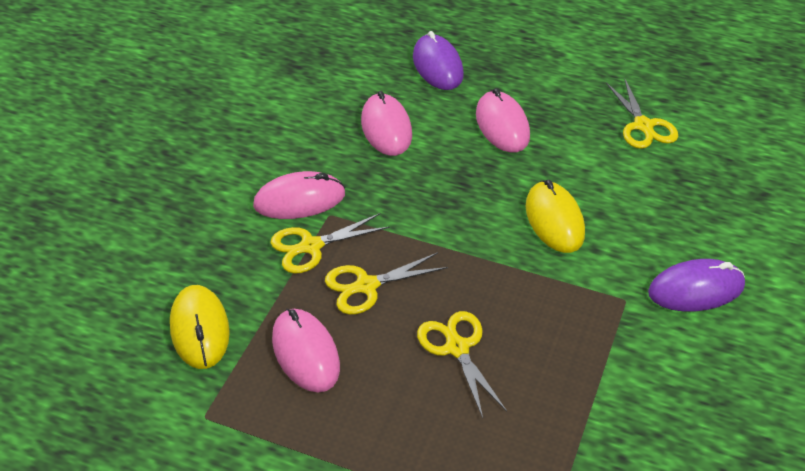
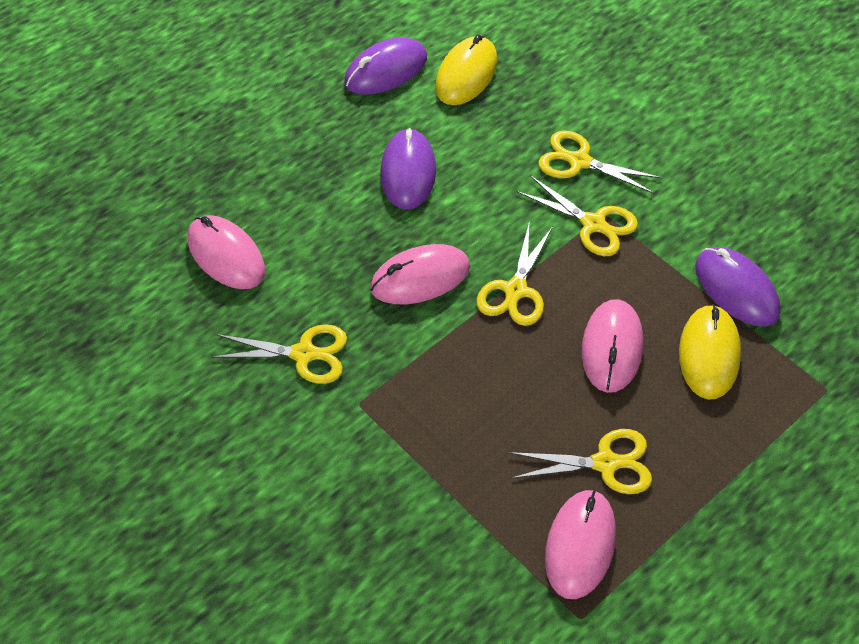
purple mouse: [413,31,464,90] [648,259,745,311] = 2 -> [344,38,427,95] [380,128,436,210] [695,247,780,326] = 3
yellow scissors: [271,213,390,274] [325,252,448,315] [417,311,507,418] [606,79,678,149] = 4 -> [211,324,347,384] [477,224,553,326] [509,429,652,494] [517,175,638,256] [538,131,662,194] = 5

